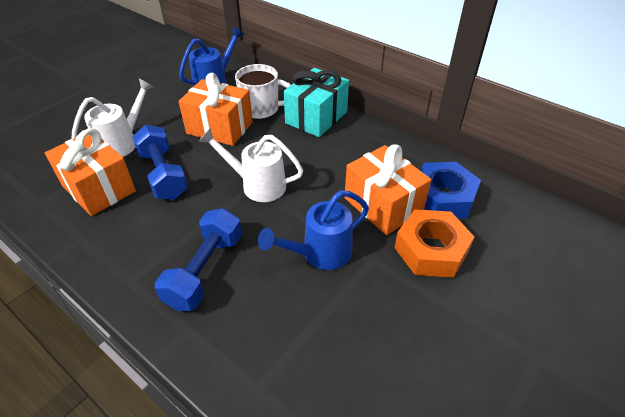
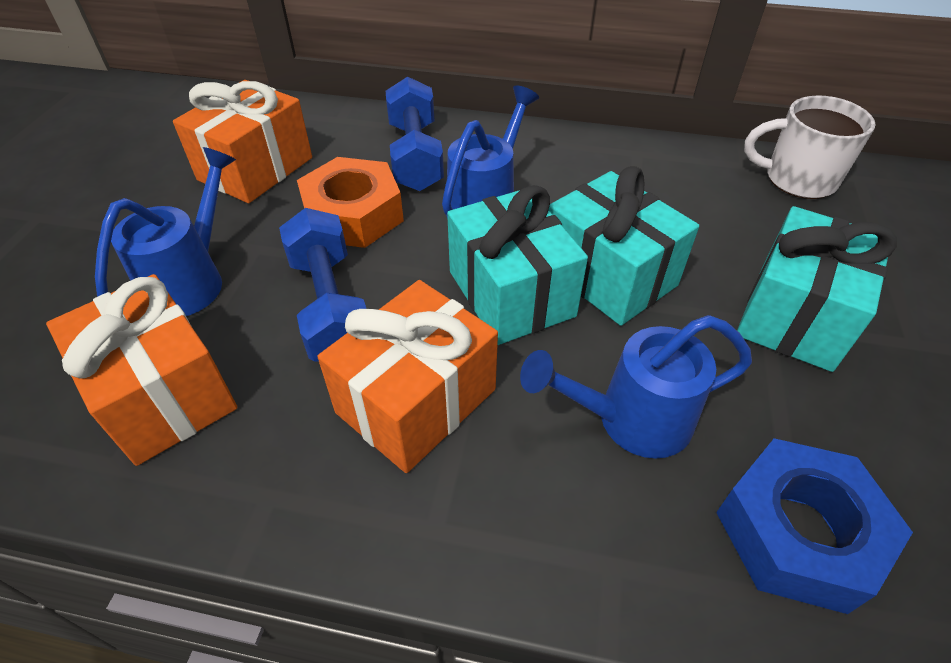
blue watering can: [179,27,244,87] [258,190,369,270] = 2 -> [95,147,236,316] [442,86,539,219] [520,315,752,459] = 3
turquoise gift: [283,68,349,137] = 1 -> [447,185,588,345] [549,166,699,326] [737,206,897,372] = 3
white watering can: [72,79,154,157] [199,128,303,202] = 2 -> none = 0

